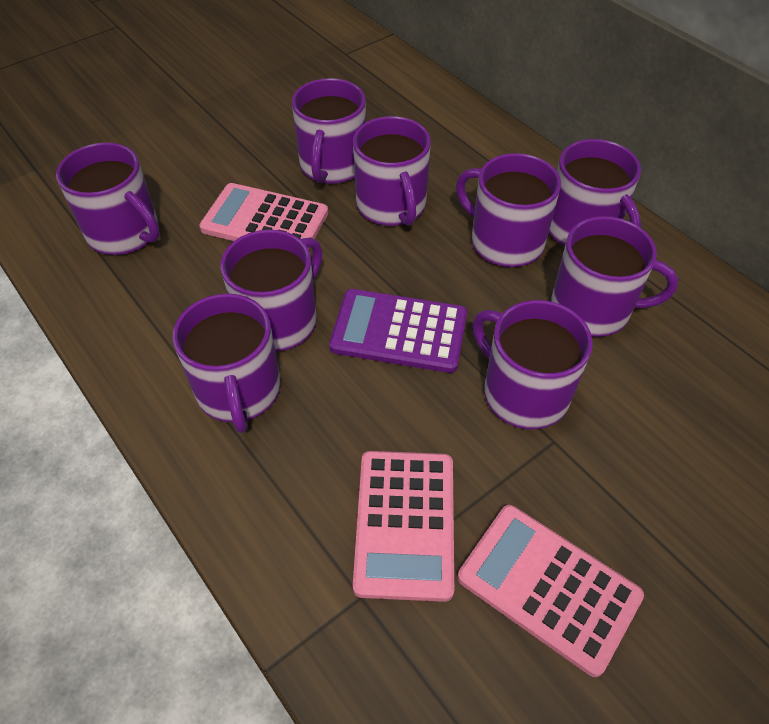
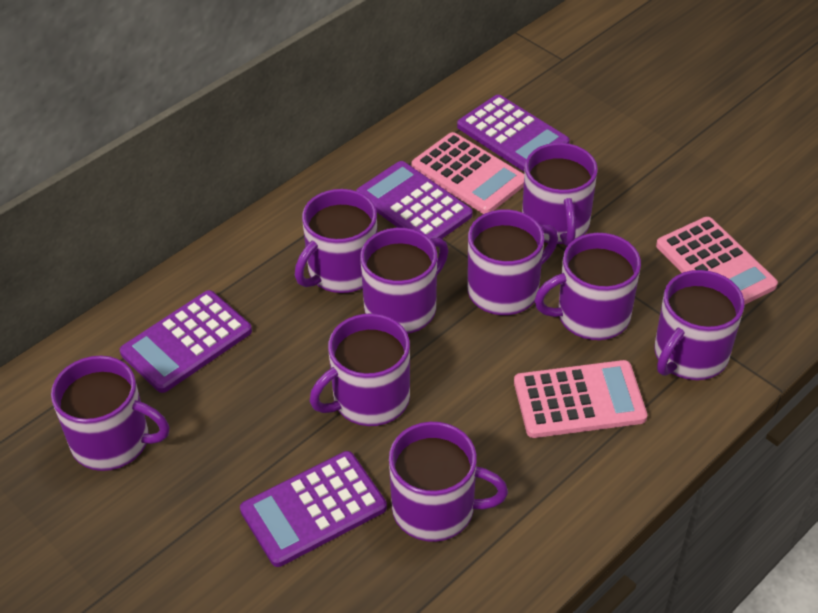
purple calculator: [329,289,467,373] = 1 -> [120,290,252,393] [240,451,387,567] [356,161,473,239] [457,95,570,171] = 4

